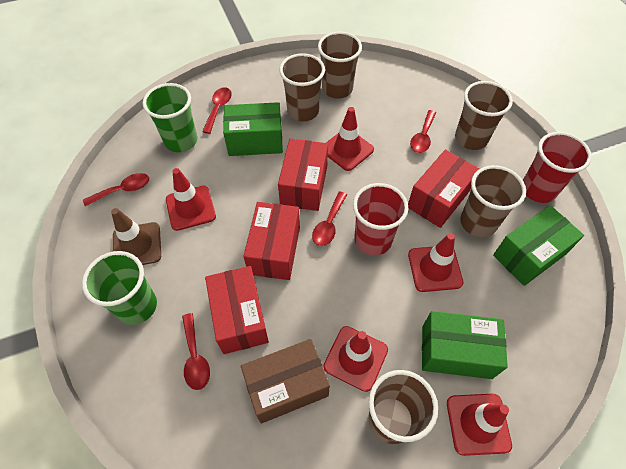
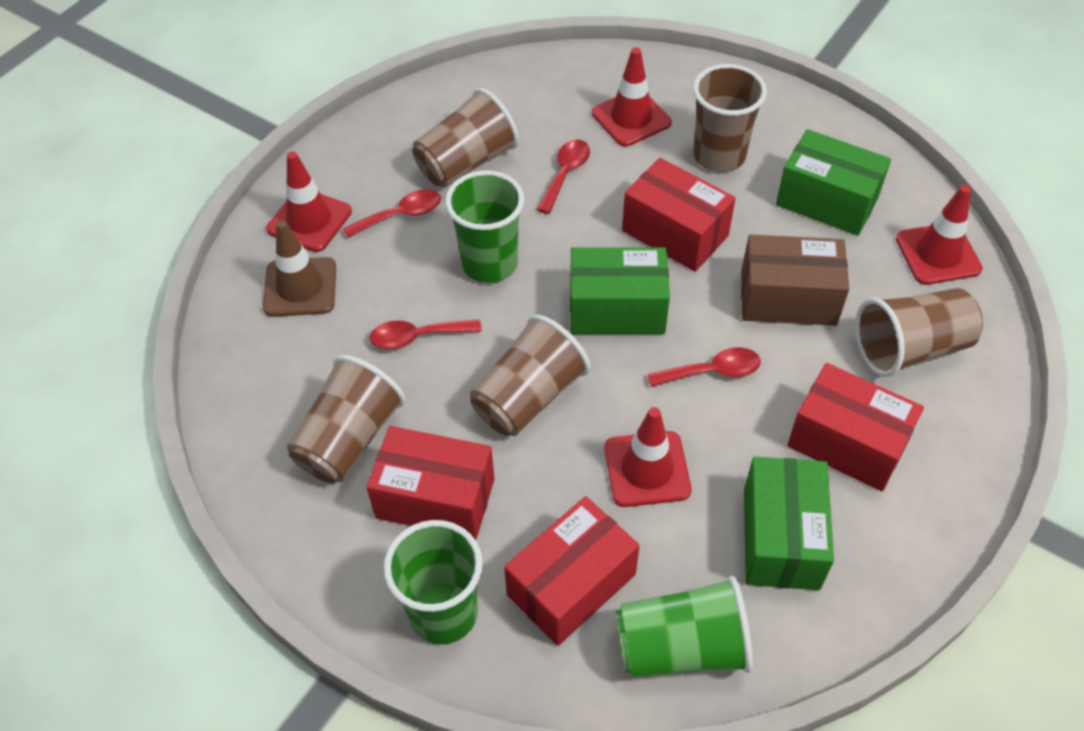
green cup: [82,251,157,325] [143,83,197,152] = 2 -> [384,520,483,645] [445,170,524,283] [616,576,753,678] = 3
red cup: [353,183,408,256] [523,132,592,203] = 2 -> none = 0
red spoon: [83,173,149,206] [182,313,210,390] [202,87,232,134] [312,191,347,246] [410,110,436,153] = 5 -> [343,189,441,238] [370,319,482,349] [537,139,590,214] [647,347,761,387] = 4
red traffic cone: [166,168,216,231] [323,326,388,392] [326,107,374,171] [408,233,463,292] [447,394,512,456] = 5 -> [266,151,352,252] [592,47,672,146] [604,407,691,507] [896,185,983,285] = 4

